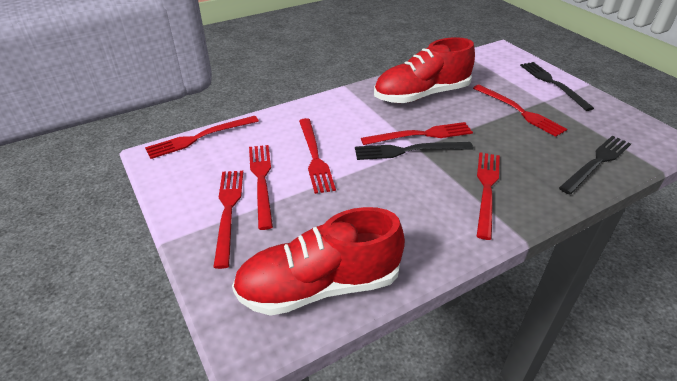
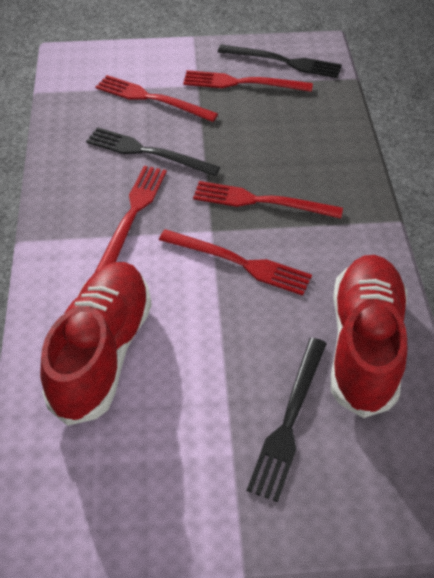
red fork: [145,116,259,159] [213,171,243,269] [249,145,273,230] [299,118,336,194] [361,122,473,145] [473,85,567,137] [477,152,500,240] = 7 -> [95,166,167,272] [96,75,218,122] [159,229,312,296] [183,70,313,92] [193,181,343,219] = 5

